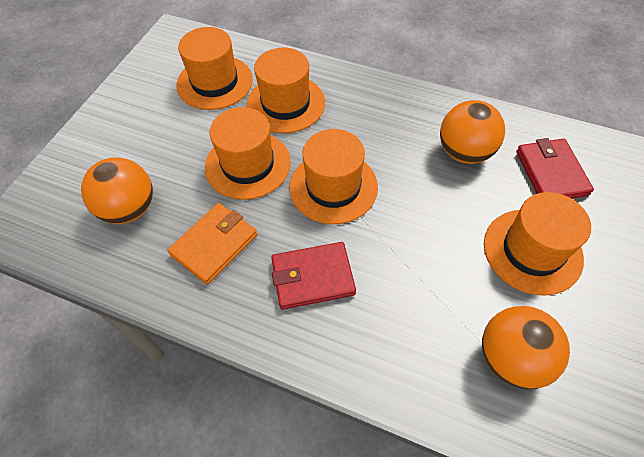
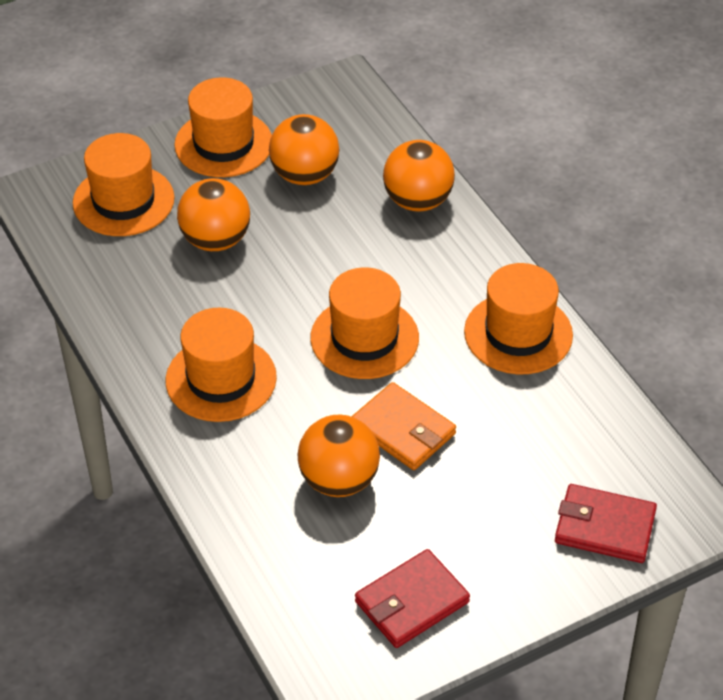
orange ball: [81,157,153,224] [440,100,505,164] [482,306,570,390] = 3 -> [177,178,250,251] [269,114,339,185] [298,415,380,497] [383,140,455,212] = 4

